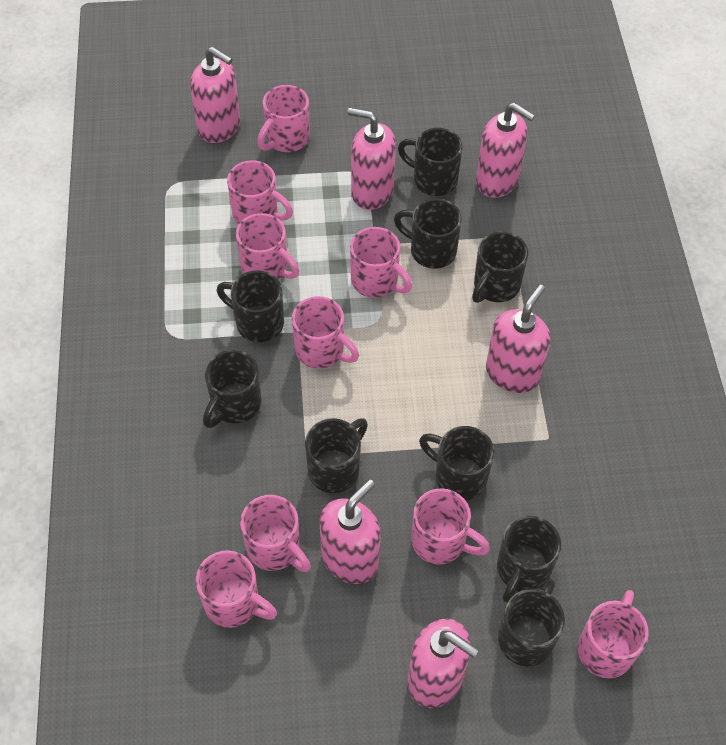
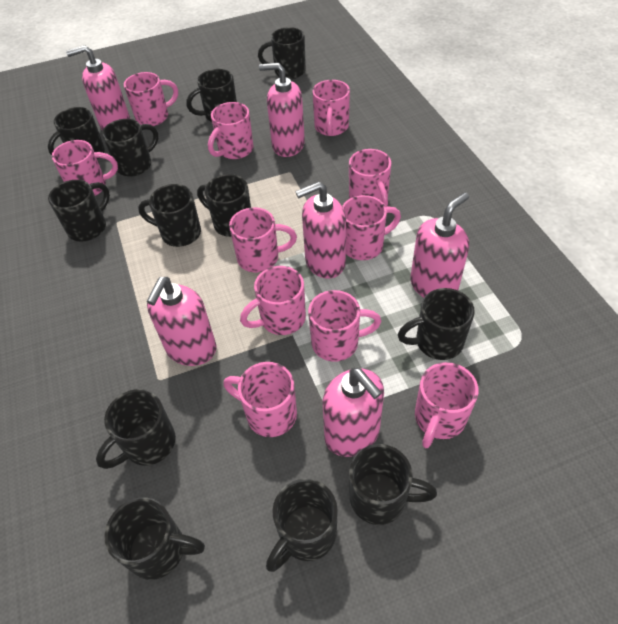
black mug: [203,350,261,428] [217,270,284,342] [305,418,368,493] [394,198,462,269] [398,128,463,196] [419,426,494,501] [472,231,528,303] [497,516,561,603] [498,580,565,666] = 9 -> [48,107,105,160] [48,180,110,241] [96,389,176,469] [102,119,158,176] [105,497,205,580] [138,184,201,247] [186,69,237,122] [197,174,251,237] [258,27,306,79] [266,479,338,572] [349,444,437,525] [398,288,475,360] = 12
pink mug: [196,550,277,628] [227,160,293,225] [236,213,299,279] [240,495,311,572] [257,85,310,152] [292,296,359,369] [350,227,412,298] [411,488,490,565] [578,590,649,678] = 9 -> [52,140,118,196] [124,72,178,126] [208,102,254,159] [223,362,297,437] [229,207,297,272] [240,266,306,335] [308,290,382,362] [312,80,350,136] [342,195,401,260] [349,149,391,207] [415,362,479,448] = 11

